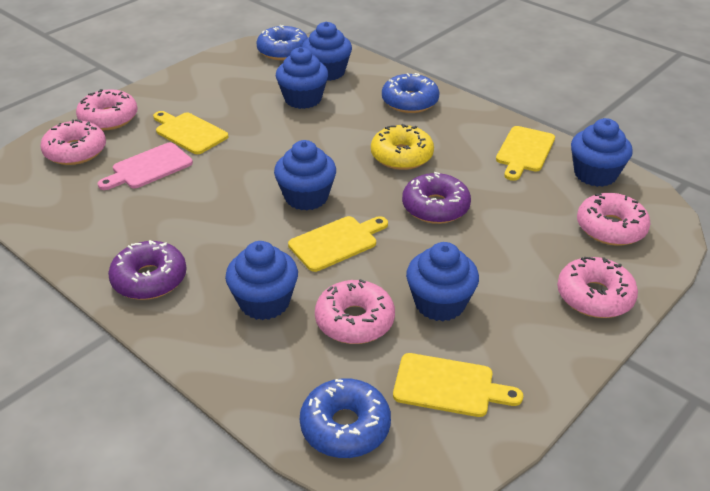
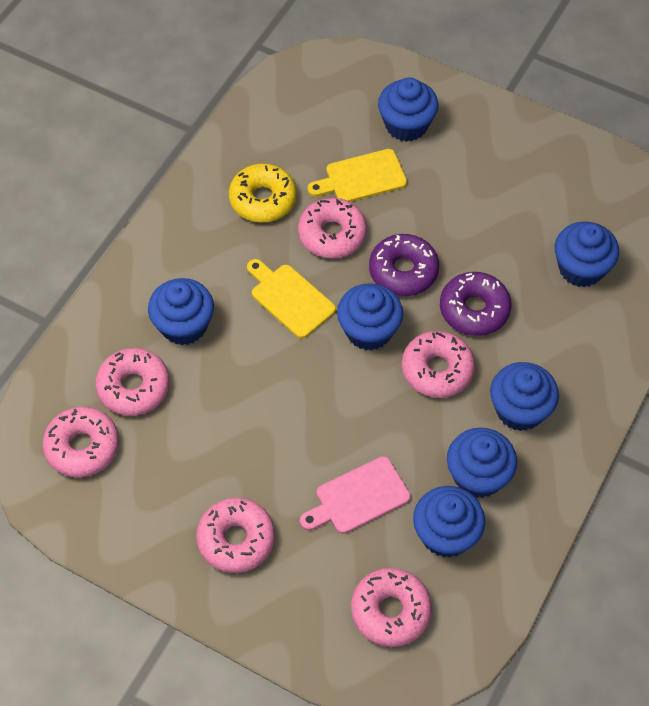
blue cupcake: [225,241,298,320] [274,140,336,210] [276,47,328,109] [302,22,352,81] [406,242,479,321] [571,118,633,187] = 6 -> [148,278,214,345] [337,283,403,351] [378,78,439,142] [413,486,485,557] [447,428,517,498] [490,362,559,431] [555,222,619,287] = 7
blue donut: [257,25,308,60] [300,378,391,458] [382,73,440,113] = 3 -> none = 0
pink donut: [40,119,106,165] [76,89,138,131] [315,279,395,344] [557,257,638,318] [577,193,650,246] = 5 -> [42,407,119,477] [95,348,170,416] [196,498,275,573] [298,198,367,258] [351,568,432,647] [402,331,475,398] = 6
yellow cutting board: [153,111,228,154] [288,216,388,272] [393,353,523,417] [496,126,555,181] = 4 -> [247,259,336,339] [308,149,407,202] = 2

